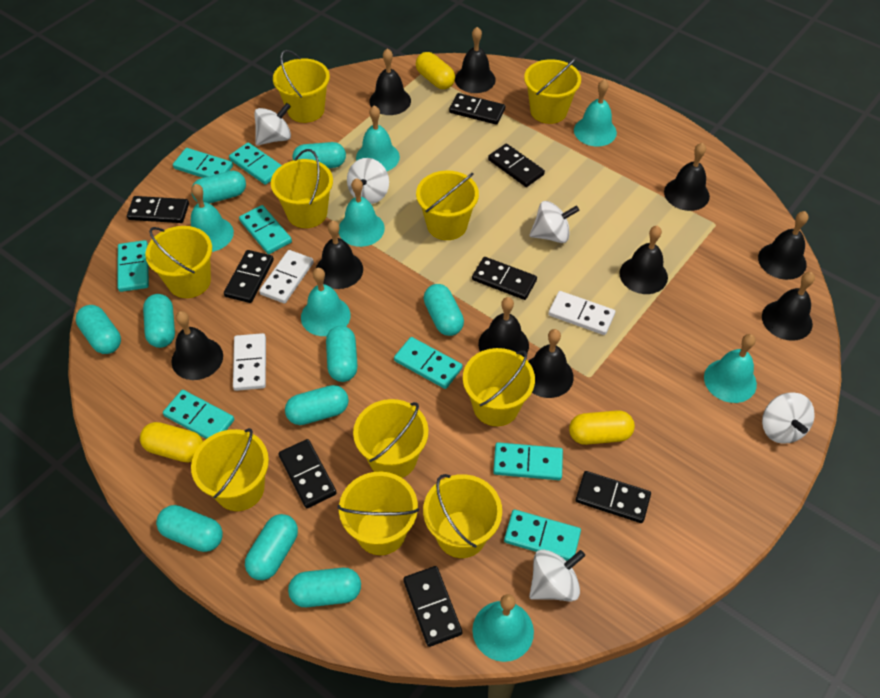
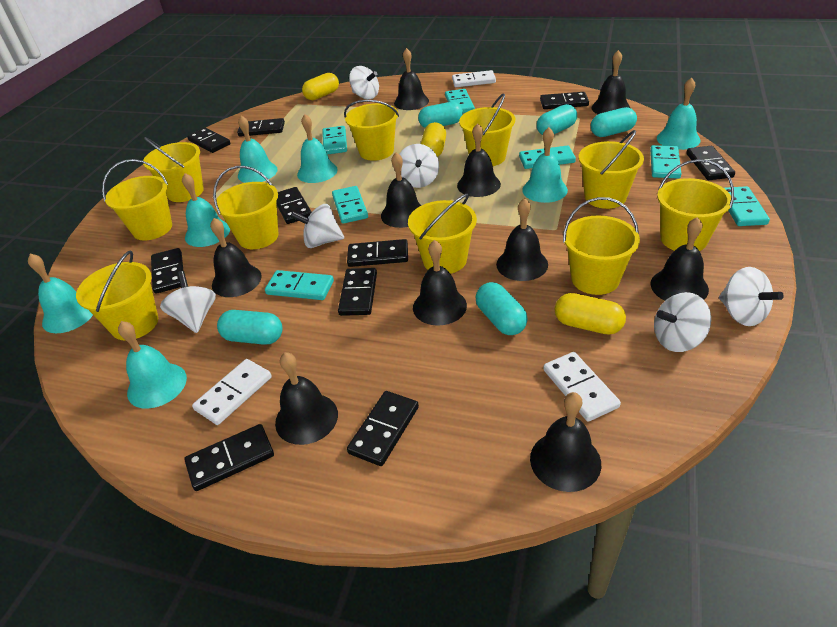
black domino: [127,196,189,223] [224,250,274,303] [278,439,337,508] [403,566,462,647] [449,93,505,125] [472,257,537,300] [488,143,545,187] [576,471,651,523] = 8 -> [151,248,184,294] [184,424,274,491] [187,128,231,153] [237,118,285,137] [276,187,311,224] [338,268,377,316] [347,239,408,267] [347,391,419,466] [540,92,589,109] [686,146,735,180] = 10
turquoise capsule: [76,305,121,354] [143,294,175,348] [156,505,223,552] [192,171,246,204] [245,514,298,580] [285,385,349,425] [288,568,361,607] [293,142,346,168] [326,326,358,382] [424,284,464,336] = 10 -> [217,310,282,345] [418,102,463,128] [476,282,528,335] [537,104,577,135] [591,107,637,137] = 5
turquoise domino: [117,240,149,292] [163,390,234,439] [173,148,233,178] [229,142,282,185] [239,205,292,254] [394,337,462,389] [493,442,563,480] [504,510,581,561] = 8 -> [265,270,334,300] [322,126,347,155] [332,186,368,224] [445,89,475,113] [519,146,576,169] [650,145,681,179] [724,186,770,226] = 7
white spinning top: [254,103,291,145] [347,158,389,204] [529,201,579,243] [529,549,585,602] [762,392,815,444] = 5 -> [160,271,216,333] [290,204,344,248] [349,66,379,99] [399,144,439,188] [654,292,711,352] [719,267,784,326] = 6

